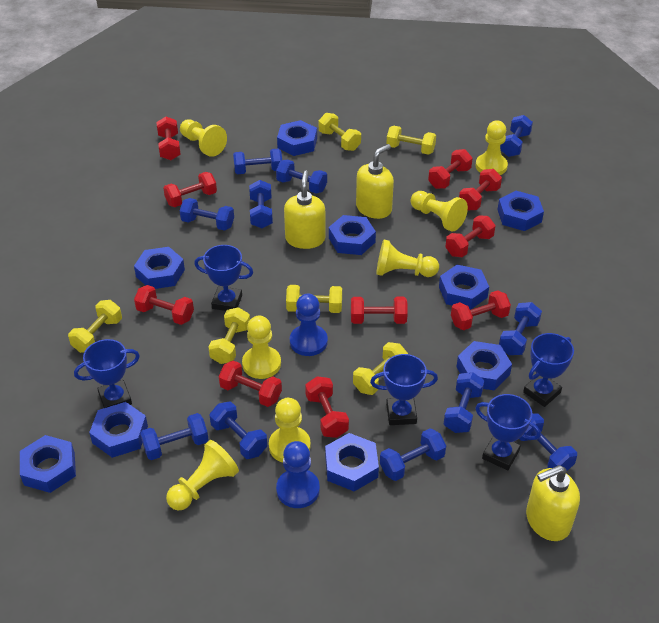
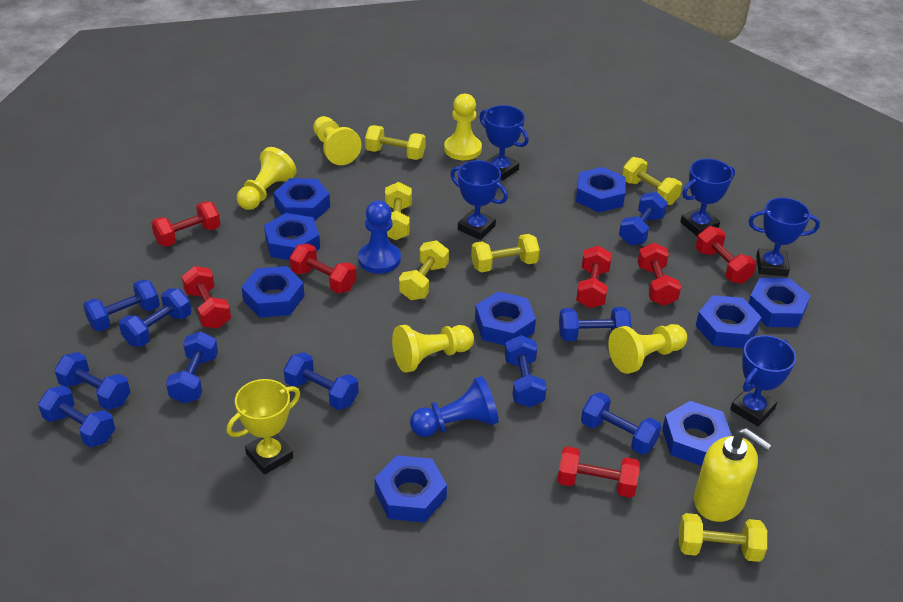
blue dumbbell: [140,413,209,460] [180,198,234,231] [210,401,267,459] [233,149,282,174] [249,180,273,228] [276,159,327,194] [380,428,446,481] [444,372,484,433] [499,302,542,355] [500,115,533,157] [519,413,577,472] = 11 -> [38,385,115,448] [55,352,130,410] [83,279,160,332] [119,288,192,347] [166,331,218,404] [284,352,359,410] [505,335,547,407] [559,307,632,341] [581,392,661,455] [619,192,668,245] = 10
red dumbbell: [134,285,194,325] [156,117,181,160] [163,172,217,207] [219,360,282,407] [305,376,349,438] [351,297,408,324] [428,149,473,189] [445,215,495,257] [451,290,511,330] [459,169,502,210] = 10 -> [151,201,221,247] [182,266,231,328] [290,244,356,294] [557,446,640,498] [576,246,612,308] [637,243,681,306] [696,226,756,284] = 7
yellow pawn: [166,440,239,511] [180,119,227,157] [242,316,281,379] [269,398,311,463] [376,240,439,277] [411,191,468,231] [476,120,508,175] = 7 -> [237,147,297,210] [313,116,362,165] [392,325,474,373] [444,94,482,160] [608,324,687,374] = 5
yellow soap dispenser: [284,171,325,249] [356,144,394,219] [526,465,580,541] = 3 -> [694,428,772,522] = 1
yellow trophy: none = 0 -> [227,379,300,475] = 1

